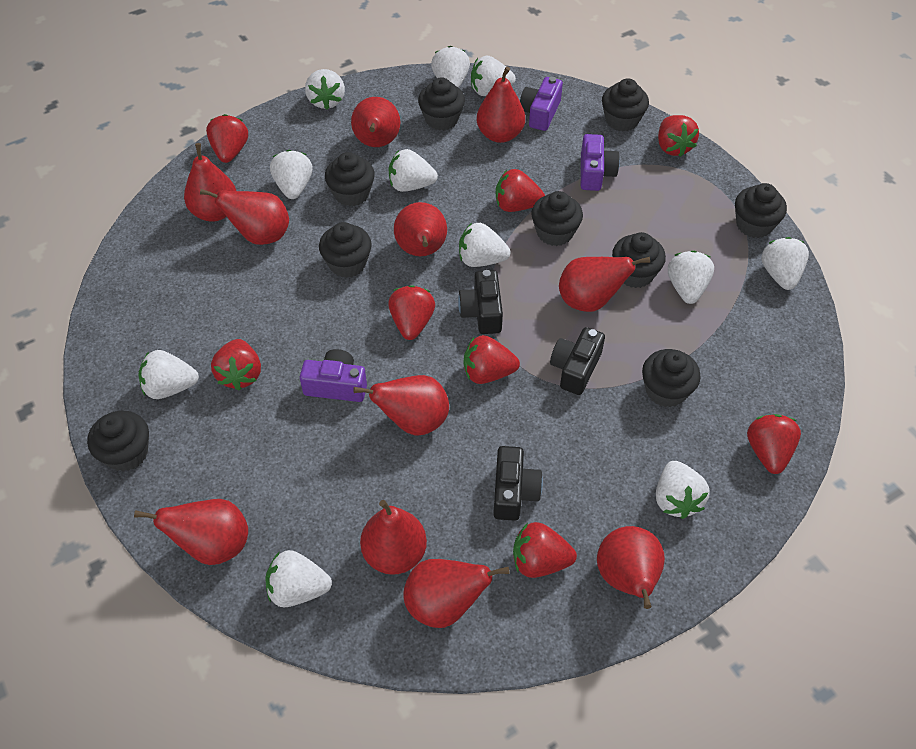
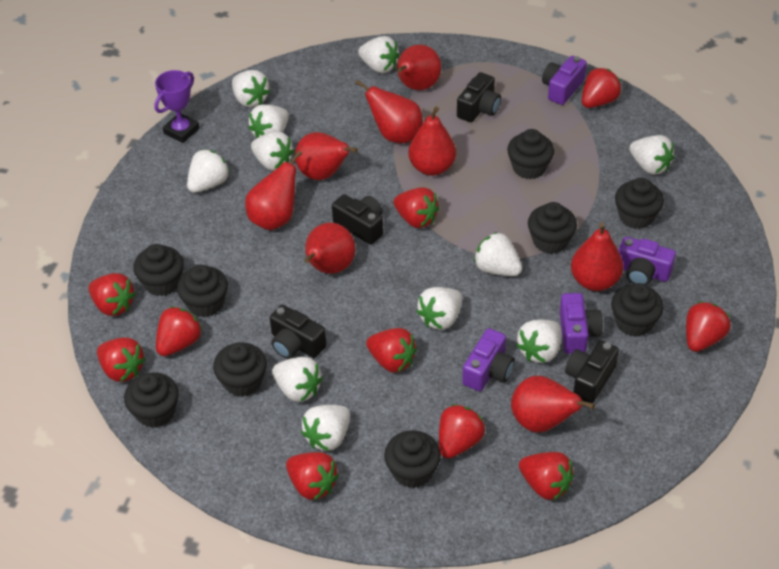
black camera: [458,270,503,334] [493,446,543,521] [550,327,605,395] = 3 -> [270,305,327,359] [332,194,383,245] [457,72,501,122] [565,340,619,403] = 4
purple camera: [300,349,367,402] [520,77,563,131] [581,134,620,191] = 3 -> [462,328,515,391] [542,56,587,105] [559,293,603,354] [618,237,676,285] = 4
purple trophy: none = 0 -> [154,70,200,143] = 1
red pear: [134,499,248,565] [184,143,236,222] [200,189,289,245] [351,97,400,147] [353,375,449,435] [360,500,427,575] [394,202,447,256] [404,559,509,628] [477,67,525,143] [559,257,650,312] [597,526,665,609] = 11 -> [245,150,302,230] [295,132,358,180] [304,223,355,274] [355,80,423,143] [397,45,441,90] [408,107,456,176] [511,376,595,433] [571,223,623,291] = 8
red strawberry: [206,114,248,163] [211,339,261,390] [388,285,435,340] [464,335,520,384] [496,169,545,212] [513,522,577,578] [658,115,699,157] [747,414,801,474] = 8 -> [88,273,136,316] [97,337,146,382] [156,306,202,356] [286,452,339,500] [366,328,417,373] [393,187,439,228] [439,404,485,459] [519,452,574,500] [582,68,621,108] [686,302,731,352] = 10

